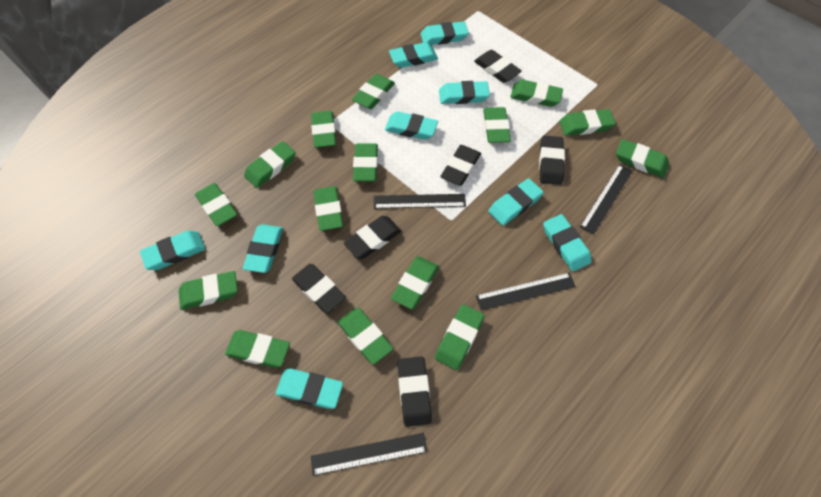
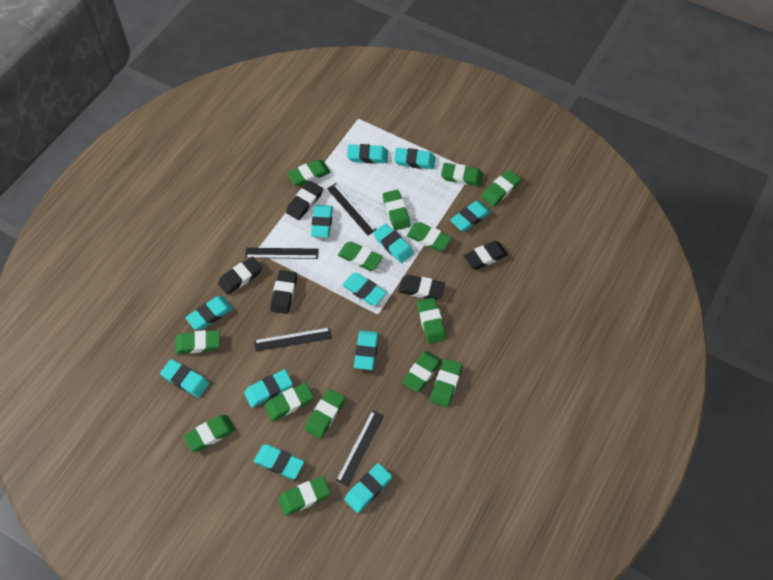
black eraser: [292,264,346,313] [344,216,401,259] [398,356,432,427] [440,145,481,186] [474,50,522,83] [539,135,565,185] = 6 -> [218,257,262,295] [270,270,297,314] [286,181,323,220] [398,275,445,300] [464,241,508,270] = 5
green eraser: [179,271,238,310] [195,183,237,226] [225,330,290,368] [244,141,296,188] [311,111,336,148] [314,186,343,231] [338,308,393,365] [352,74,395,109] [353,143,378,181] [391,256,439,309] [435,304,484,370] [483,107,511,143] [510,80,563,107] [559,109,616,136] [616,139,669,178] = 15 -> [175,330,220,354] [183,415,236,452] [264,383,314,421] [278,476,331,516] [287,159,331,186] [305,389,345,439] [338,241,383,271] [382,190,411,230] [402,351,442,392] [407,222,452,251] [417,298,446,343] [430,359,463,407] [441,163,483,187] [481,170,521,206] = 14
turquoise eraser: [140,231,205,270] [243,224,283,273] [276,369,343,409] [385,112,438,140] [389,42,438,68] [421,21,469,45] [439,81,490,104] [488,178,544,226] [543,214,592,271] = 9 -> [160,359,209,398] [185,296,233,330] [244,370,293,408] [254,444,304,479] [311,205,333,237] [342,273,387,305] [344,463,392,513] [347,144,388,164] [354,331,379,370] [373,223,414,263] [394,148,436,169] [450,201,491,231] = 12

